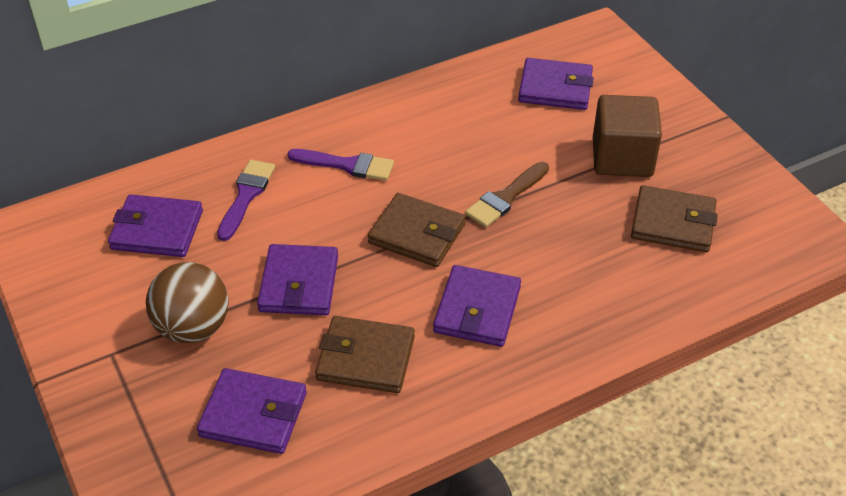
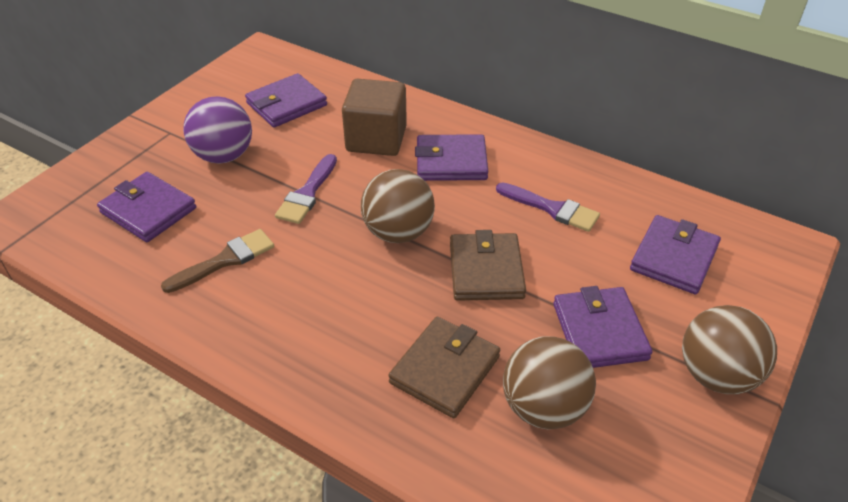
brown ball: [146,262,228,343] = 1 -> [361,169,435,243] [503,336,596,429] [682,305,777,394] = 3
brown wallet: [315,316,415,393] [368,193,466,267] [631,185,718,252] = 3 -> [388,317,500,418] [450,230,526,301] = 2
purple ball: none = 0 -> [183,96,252,164] = 1

